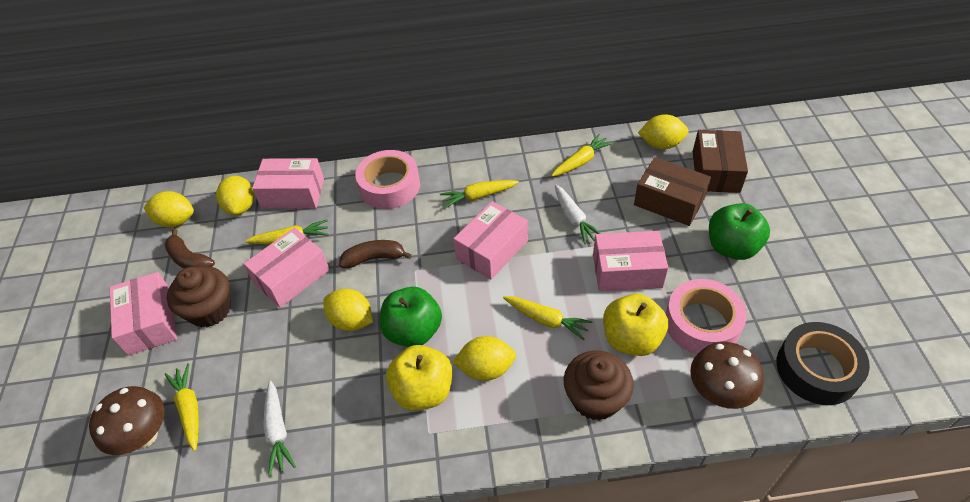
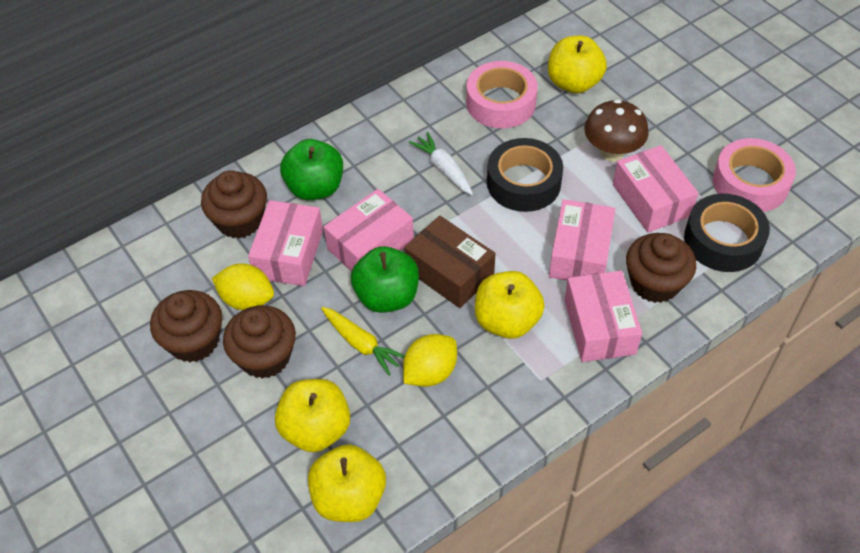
black tape: [776,322,870,405] = 1 -> [487,138,563,212] [684,194,770,272] = 2
brown banana: [164,229,215,268] [339,240,412,268] = 2 -> none = 0
brown box: [634,157,711,226] [693,130,748,193] = 2 -> [404,216,495,308] = 1
brown cupcake: [167,266,231,327] [564,350,634,421] = 2 -> [150,290,222,362] [201,170,267,239] [223,305,296,379] [626,233,696,303] = 4
brown mushroom: [89,386,165,455] [690,342,764,409] = 2 -> [584,99,649,162] = 1
white carrot: [263,381,296,476] [555,184,601,244] = 2 -> [409,132,473,195] = 1
yellow apple: [386,345,452,411] [603,293,668,356] = 2 -> [275,379,350,452] [308,444,386,522] [475,271,545,339] [548,36,607,93] = 4
yellow carrot: [164,364,199,451] [245,220,329,245] [440,180,519,208] [503,296,592,340] [551,134,613,177] = 5 -> [321,307,405,376] = 1
yellow lemon: [144,191,194,228] [216,176,254,215] [323,289,373,331] [453,336,516,381] [638,114,689,149] = 5 -> [212,263,274,310] [403,334,457,387] = 2

